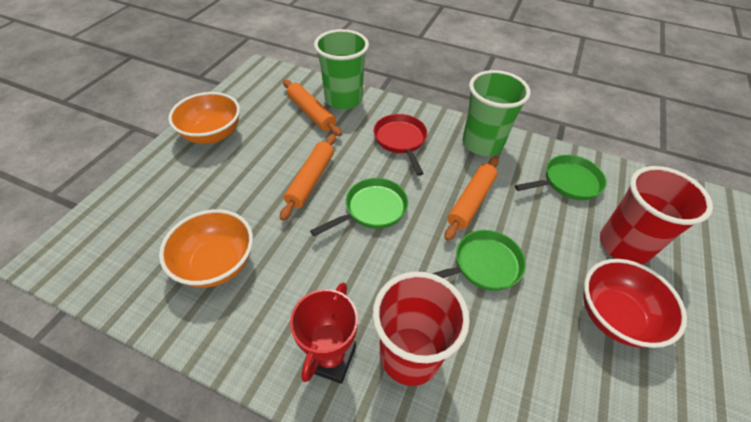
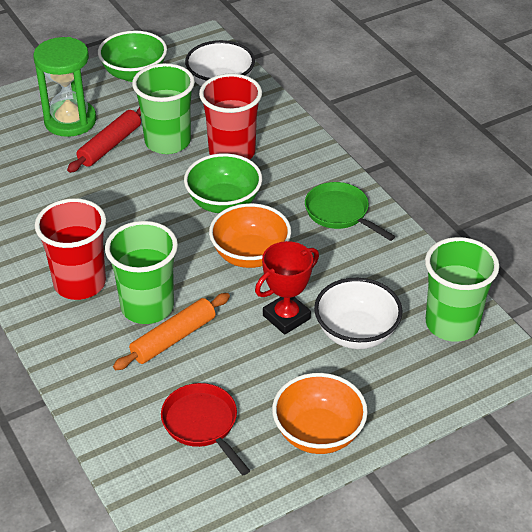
green bowl: none = 0 -> [98,30,167,82] [184,153,262,213] = 2
green cup: [314,29,369,110] [463,70,531,156] = 2 -> [105,221,178,324] [132,63,195,154] [425,237,499,342] = 3
green hourglass: none = 0 -> [33,37,96,137] = 1
green pan: [310,178,408,236] [432,230,526,291] [515,155,607,200] = 3 -> [305,182,395,241] = 1
orange rolling pin: [280,134,336,221] [283,80,342,136] [444,157,499,241] = 3 -> [113,293,230,370] = 1
red bowl: [583,259,687,348] = 1 -> none = 0
red rolling pin: none = 0 -> [67,107,141,173] = 1
white bowl: none = 0 -> [185,40,255,86] [314,278,403,349] = 2

